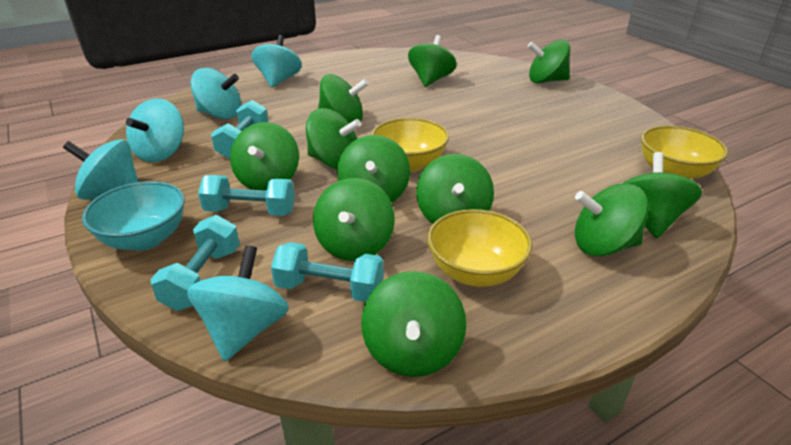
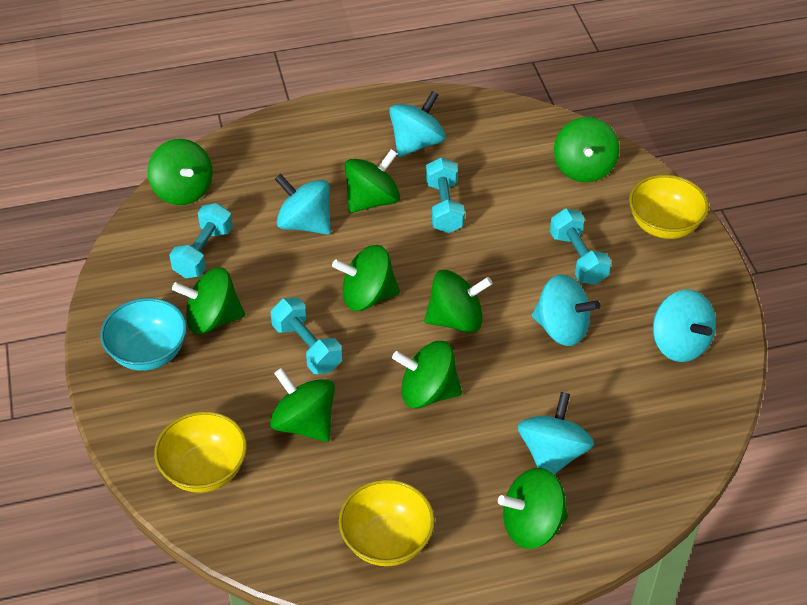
green spinning top: [230,122,299,191] [306,108,361,169] [313,178,395,261] [318,74,369,123] [337,135,410,203] [361,271,466,377] [408,35,457,87] [416,154,494,224] [528,40,570,83] [575,183,649,256] [622,152,702,238] = 11 -> [148,139,213,205] [172,267,245,334] [270,368,335,442] [332,245,400,311] [345,149,400,213] [392,341,462,409] [424,270,493,333] [498,468,568,549] [554,117,619,182] = 9

